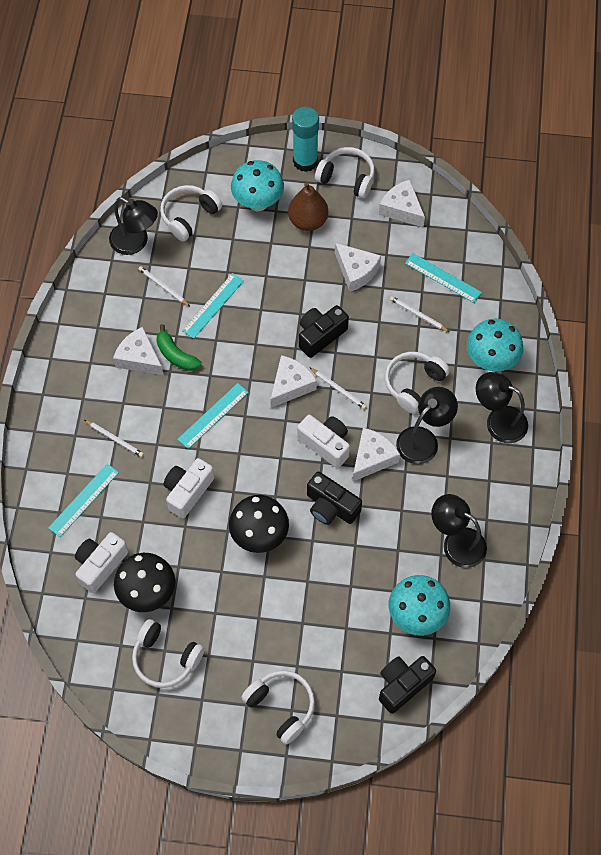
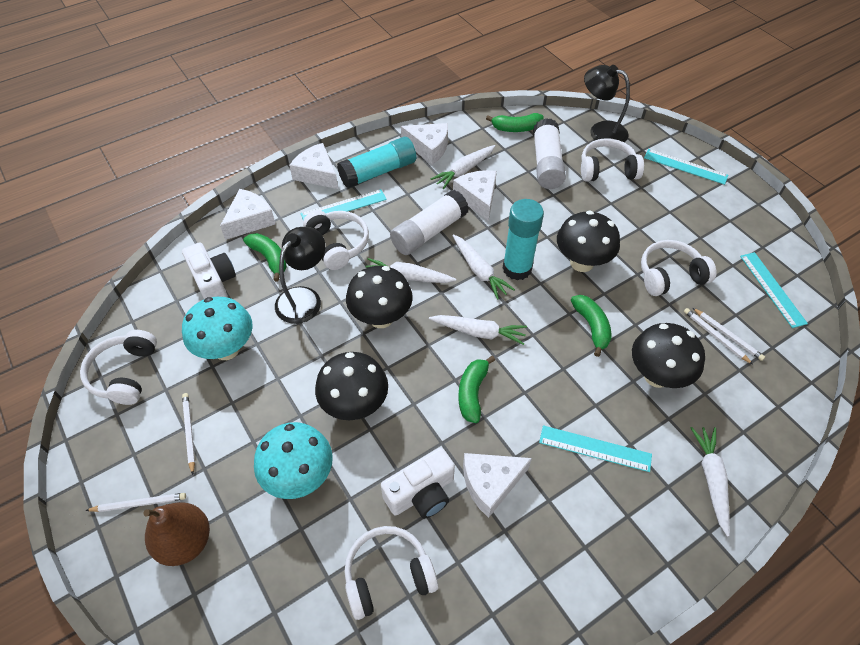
black camera: [299,305,349,358] [307,471,362,525] [379,656,436,714] = 3 -> none = 0
black lamp: [109,197,158,255] [396,387,458,464] [431,494,487,568] [476,372,528,443] = 4 -> [275,227,325,324] [584,65,630,143] = 2
black mushroom: [114,553,175,612] [229,495,289,553] = 2 -> [315,352,388,421] [346,266,413,328] [557,211,620,272] [632,323,705,388] = 4
green banana: [156,324,202,371] = 1 -> [243,233,287,281] [458,356,495,423] [486,113,544,132] [571,295,611,357] = 4
turquoise glue stick: [292,107,319,172] = 1 -> [337,137,416,189] [503,199,544,280] = 2
turquoise mushroom: [231,160,284,211] [389,575,450,636] [467,319,523,372] = 3 -> [182,297,252,360] [254,422,333,499] = 2
white camera: [75,532,129,593] [164,458,214,518] [297,415,350,468] = 3 -> [182,242,236,299] [381,447,455,519] = 2
white carrot: none = 0 -> [365,258,456,283] [429,315,527,345] [431,145,495,189] [452,234,515,300] [691,427,730,537] = 5
white glue stick: none = 0 -> [390,190,469,255] [533,118,566,189] = 2

